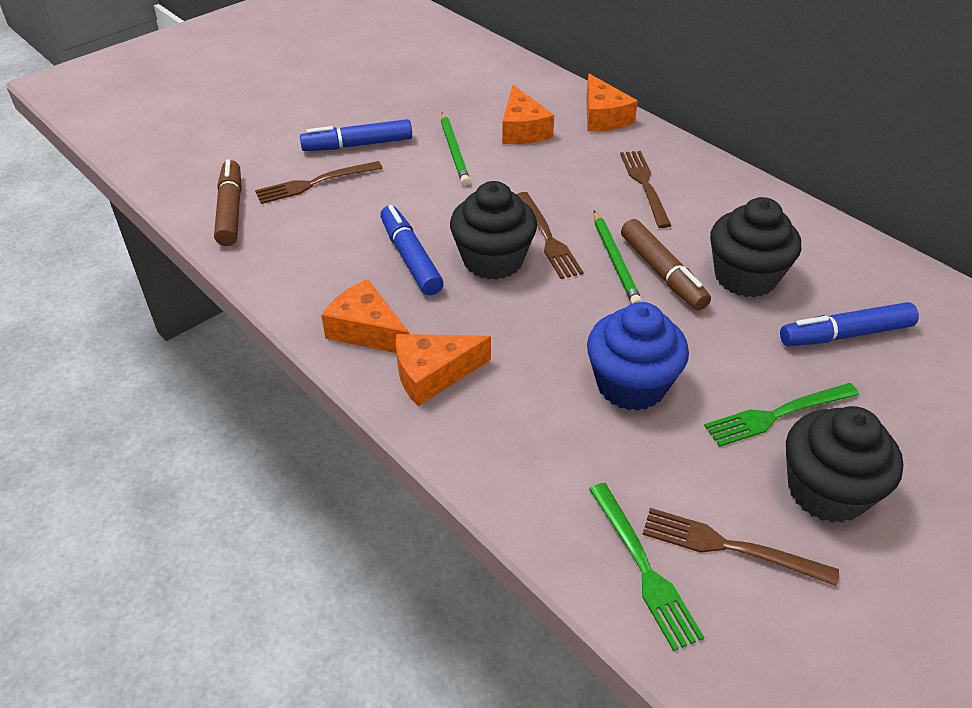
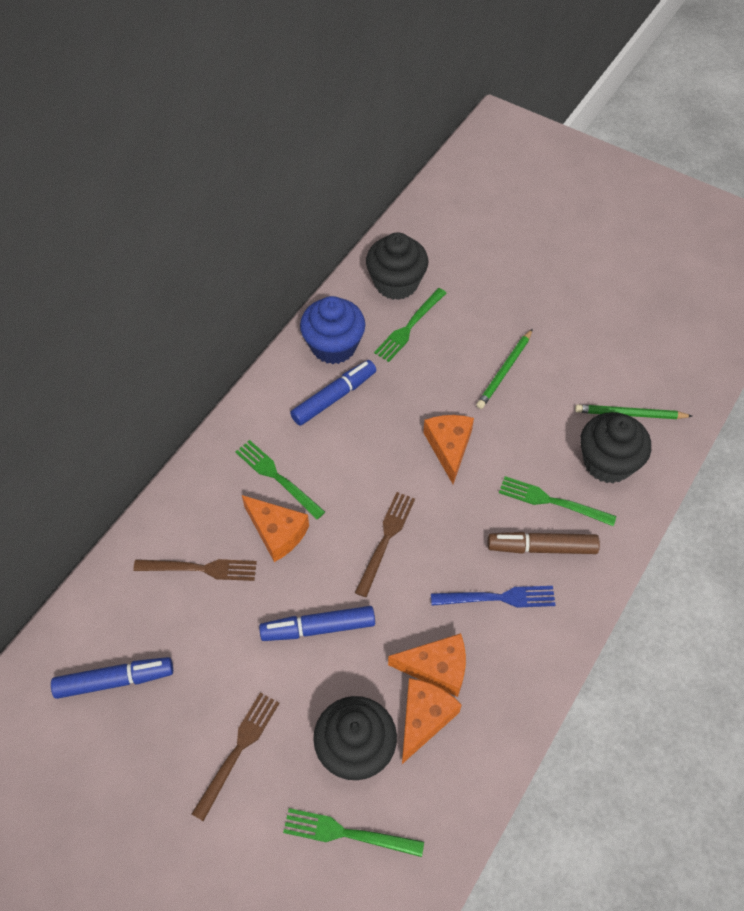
blue fork: none = 0 -> [431,586,556,608] = 1
brown fork: [255,161,382,204] [516,192,584,279] [620,151,672,228] [642,508,839,586] = 4 -> [133,559,257,581] [192,692,279,821] [355,492,415,597] = 3
brown marker: [214,159,242,246] [621,219,711,311] = 2 -> [488,532,600,554] = 1
green fork: [589,483,705,651] [704,383,859,447] = 2 -> [235,440,325,520] [283,808,424,857] [374,288,446,362] [499,476,617,526] = 4

